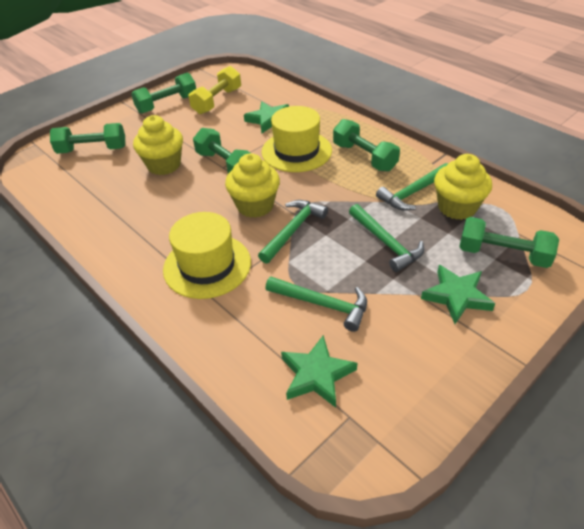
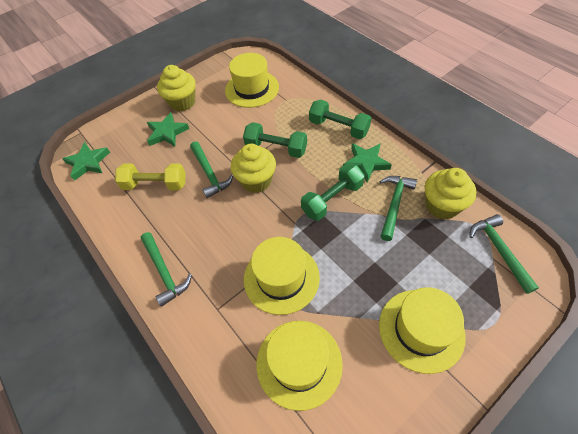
green dumbbell: [50,123,125,154] [131,73,196,114] [193,128,250,174] [333,119,400,172] [460,217,559,268] = 5 -> [243,122,307,158] [301,163,365,221] [309,99,371,139] = 3
yellow hat: [163,212,251,299] [262,106,332,172] = 2 -> [225,53,279,108] [244,237,320,315] [256,321,343,411] [379,287,466,374] = 4

